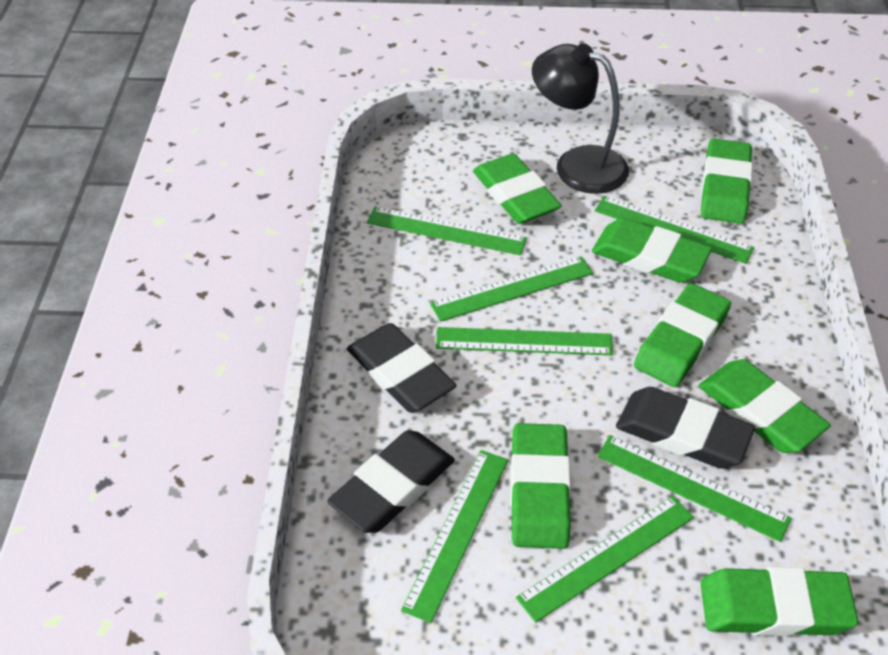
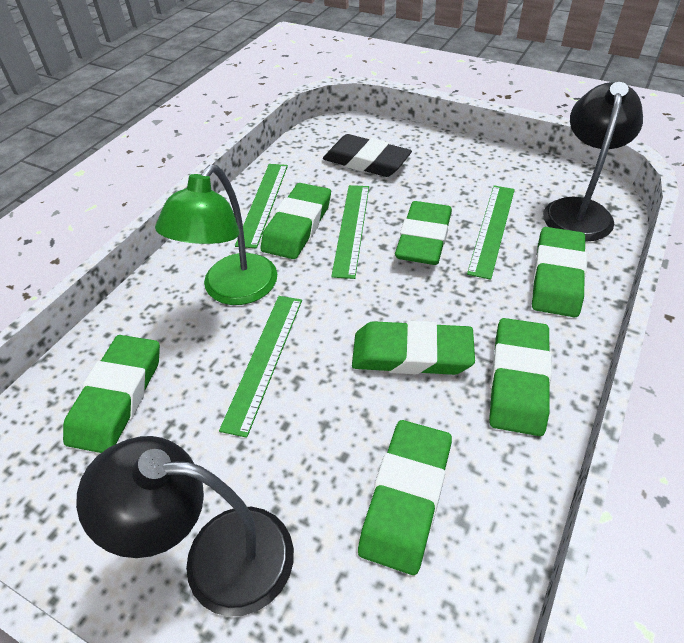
black eraser: [327,430,455,533] [347,323,457,412] [616,387,755,469] = 3 -> [323,134,412,177] = 1
black lamp: [532,43,629,194] = 1 -> [76,436,294,617] [543,82,643,242] = 2
green lamp: none = 0 -> [155,165,277,305] = 1
green ruler: [367,206,527,255] [401,450,508,623] [430,256,593,322] [436,327,613,355] [516,496,694,623] [595,196,754,264] [597,435,792,542] = 7 -> [219,296,302,438] [235,164,288,248] [331,185,369,279] [467,186,515,280] = 4

